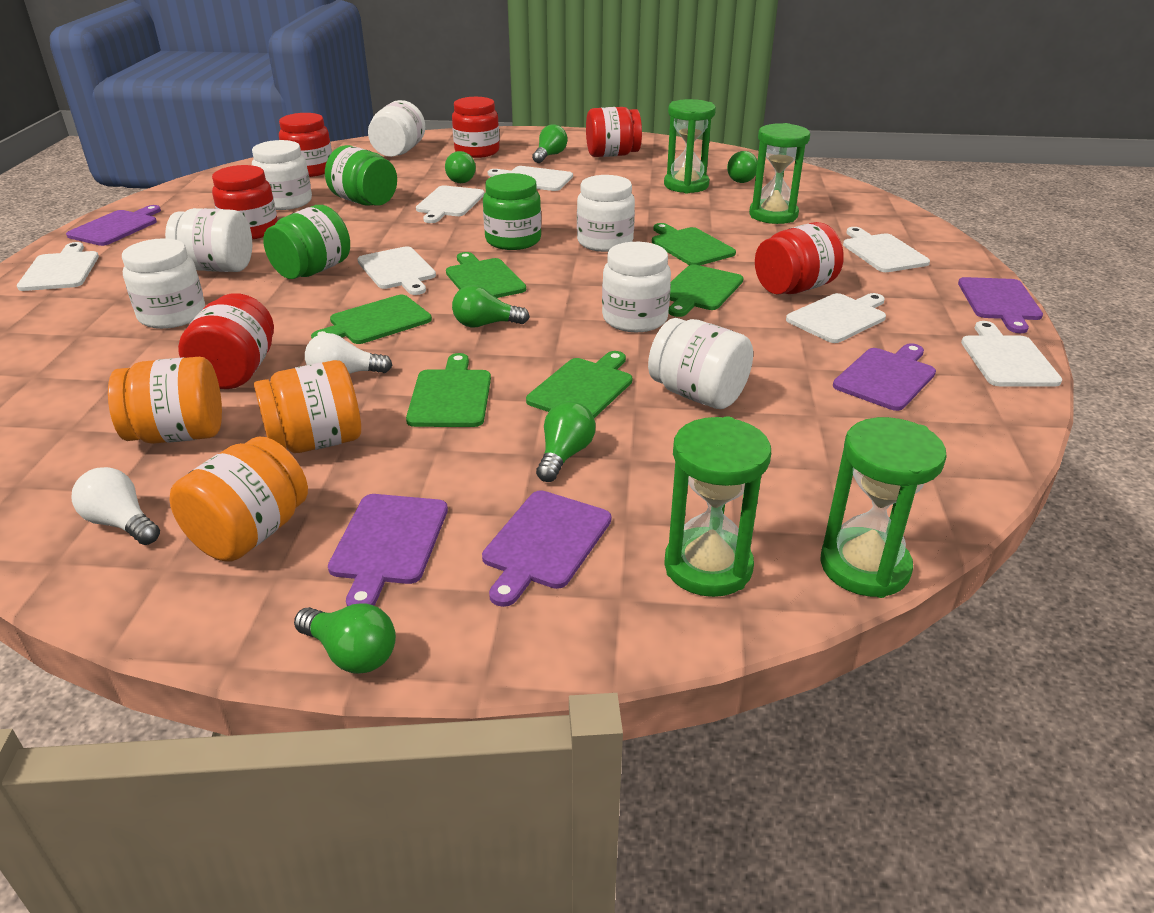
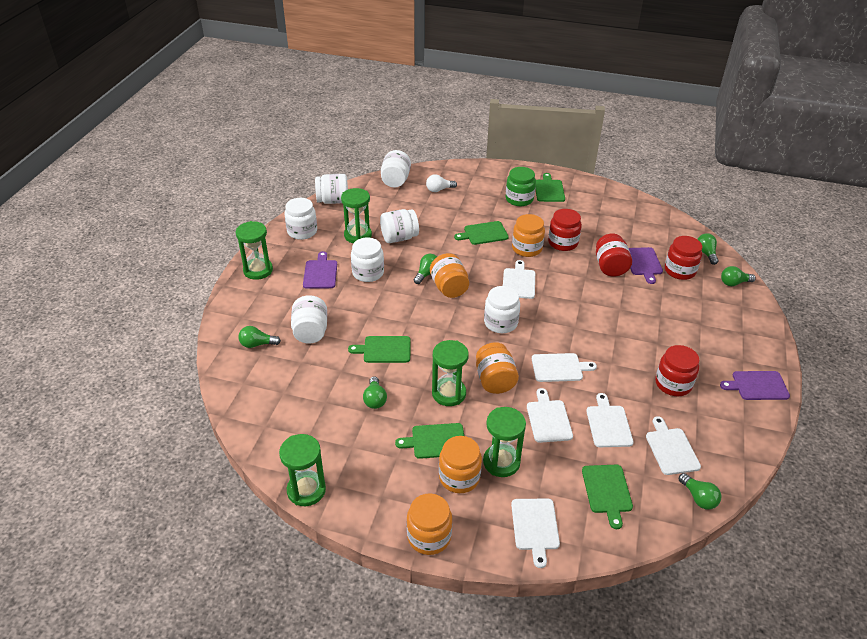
green cutting board: [311,295,432,344] [406,353,491,427] [446,252,526,298] [526,351,632,418] [652,223,736,265] [668,264,744,317] = 6 -> [348,336,411,363] [395,423,464,459] [454,221,509,245] [535,173,565,202] [582,465,633,529] = 5
green hourglass: [664,99,716,194] [664,416,771,597] [749,123,810,224] [820,417,947,598] = 4 -> [236,221,273,280] [279,434,326,506] [341,188,372,243] [432,340,469,406] [483,407,526,477] = 5
green jar: [263,205,350,279] [325,145,397,206] [483,173,541,250] = 3 -> [506,167,536,206] = 1
orange jar: [108,357,222,444] [169,437,308,562] [254,360,361,453] = 3 -> [407,493,452,555] [430,253,469,298] [439,436,482,493] [476,342,519,394] [512,214,545,257] = 5
purple cutting board: [66,205,161,246] [328,494,448,606] [482,490,611,607] [833,343,936,411] [958,277,1043,333] = 5 -> [303,251,337,289] [629,247,663,284] [720,371,790,400] = 3
red jar: [178,293,274,389] [212,165,278,240] [279,113,332,177] [452,97,500,158] [586,107,642,157] [755,222,844,295] = 6 -> [548,209,582,251] [596,233,632,277] [655,345,699,397] [665,236,702,280] = 4
white cutting board: [17,242,99,291] [357,246,436,295] [416,185,485,223] [488,166,573,191] [786,293,886,343] [843,227,930,272] [961,321,1062,386] = 7 -> [503,260,535,299] [511,498,560,568] [527,388,573,443] [532,353,597,382] [586,393,634,447] [646,416,701,475] = 6
white light bulb: [71,467,160,545] [305,333,392,374] = 2 -> [426,174,457,192] = 1

